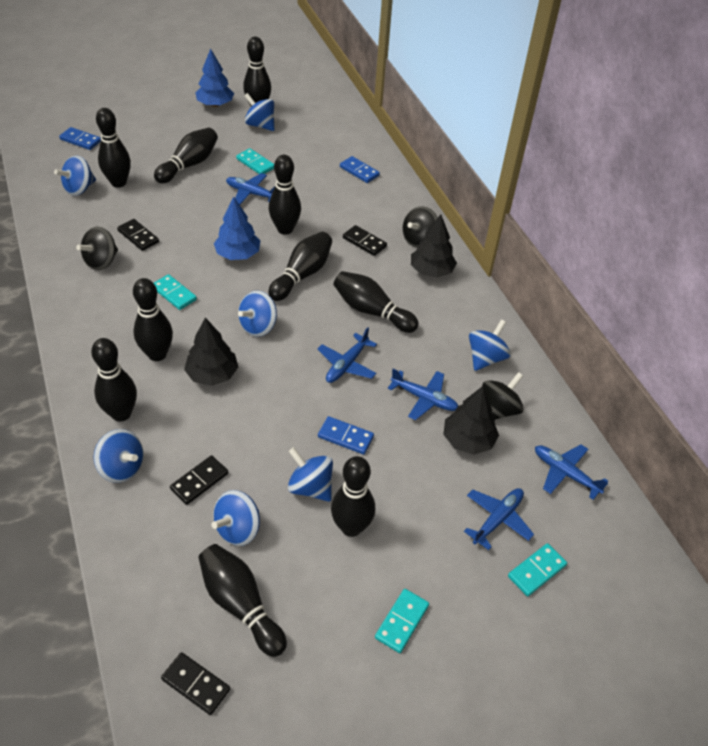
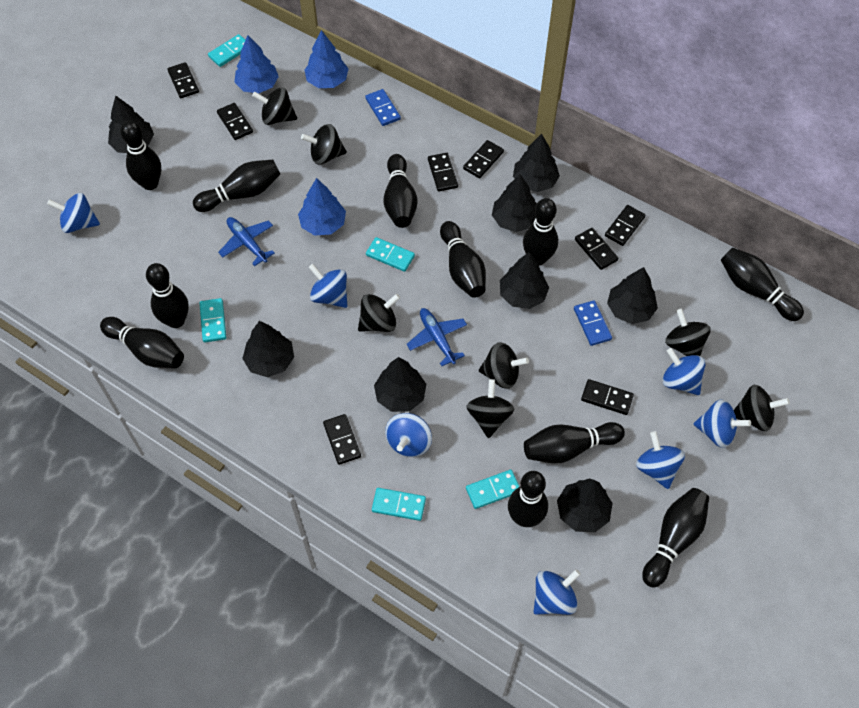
black bowling pin: [91,338,137,421] [96,108,131,188] [133,278,173,361] [154,128,218,184] [198,544,287,657] [243,37,271,107] [268,232,332,301] [269,155,301,235] [331,456,375,537] [334,271,419,333] = 10 -> [100,317,184,369] [120,120,161,190] [146,263,189,328] [193,159,280,212] [384,154,418,228] [440,221,486,298] [508,471,548,527] [523,198,558,265] [524,422,625,463] [642,488,709,588] [721,247,804,321] = 11
black domino: [117,219,159,251] [161,652,230,715] [170,455,228,505] [343,225,387,256] = 4 -> [167,62,199,98] [217,103,253,140] [323,414,361,465] [428,153,458,192] [463,140,504,178] [575,228,619,270] [581,379,634,415] [605,205,645,246] = 8
black spinning top: [76,227,118,270] [402,206,438,248] [482,372,524,420] = 3 -> [252,88,297,125] [301,124,347,165] [358,294,400,332] [466,379,514,438] [479,342,529,389] [665,309,711,356] [734,385,790,431] = 7
black tree: [184,318,238,386] [411,214,457,278] [443,386,499,455] = 3 -> [108,96,154,153] [242,321,294,377] [374,357,426,412] [492,174,537,232] [500,252,549,309] [513,134,560,192] [557,478,613,532] [607,267,658,324] = 8
blue domino: [59,127,101,150] [318,416,374,454] [340,156,380,183] = 3 -> [365,89,401,126] [574,300,612,346] = 2
blue plane: [226,173,275,205] [317,328,377,383] [388,369,458,420] [464,488,534,550] [535,444,608,500] = 5 -> [218,217,275,266] [407,308,467,366] = 2
blue tree: [196,48,234,107] [214,197,261,260] = 2 -> [234,35,279,93] [298,178,346,236] [304,30,349,88] = 3
turquoise domino: [154,274,197,310] [236,148,274,174] [375,589,429,653] [508,543,567,596] = 4 -> [199,298,226,342] [208,34,245,67] [366,237,415,272] [372,488,426,521] [466,470,520,509] = 5

